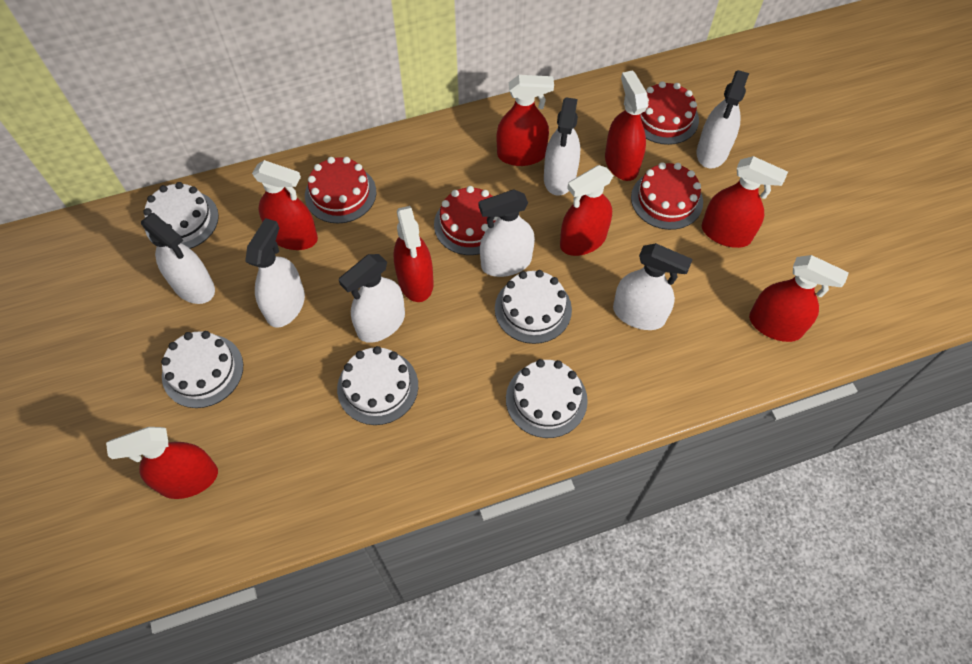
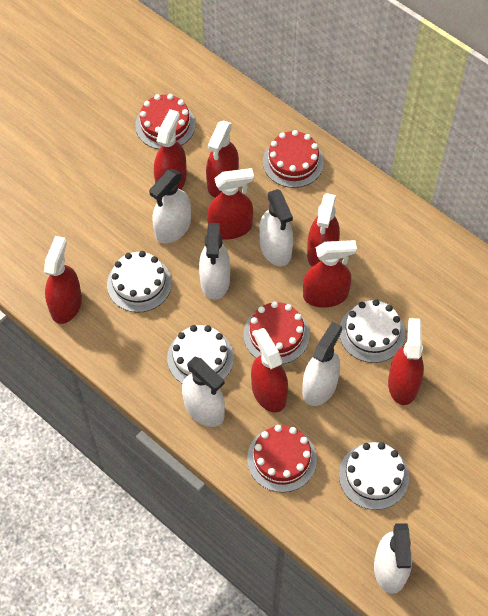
white cake: [143,182,219,249] [161,331,243,408] [337,346,418,425] [495,270,572,344] [506,359,588,438] = 5 -> [107,251,172,313] [167,325,234,383] [339,442,409,510] [340,299,405,363] = 4
white spray bottle: [141,213,215,304] [245,218,305,328] [338,254,405,343] [479,190,535,277] [544,97,580,195] [613,243,693,330] [696,70,749,168] = 7 -> [149,169,191,244] [182,357,225,427] [199,223,230,300] [260,189,293,266] [302,321,342,406] [374,523,412,594] = 6

